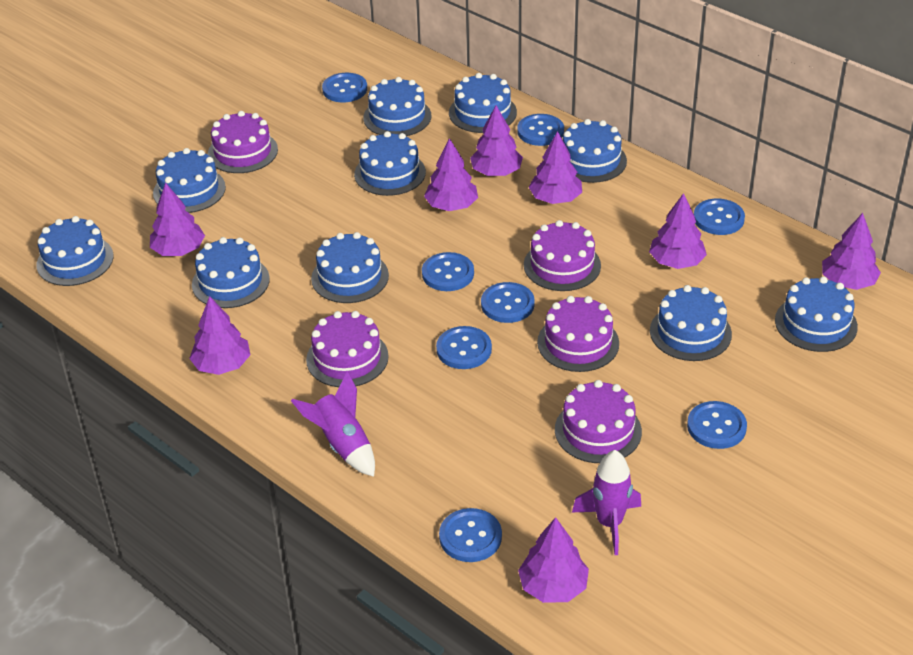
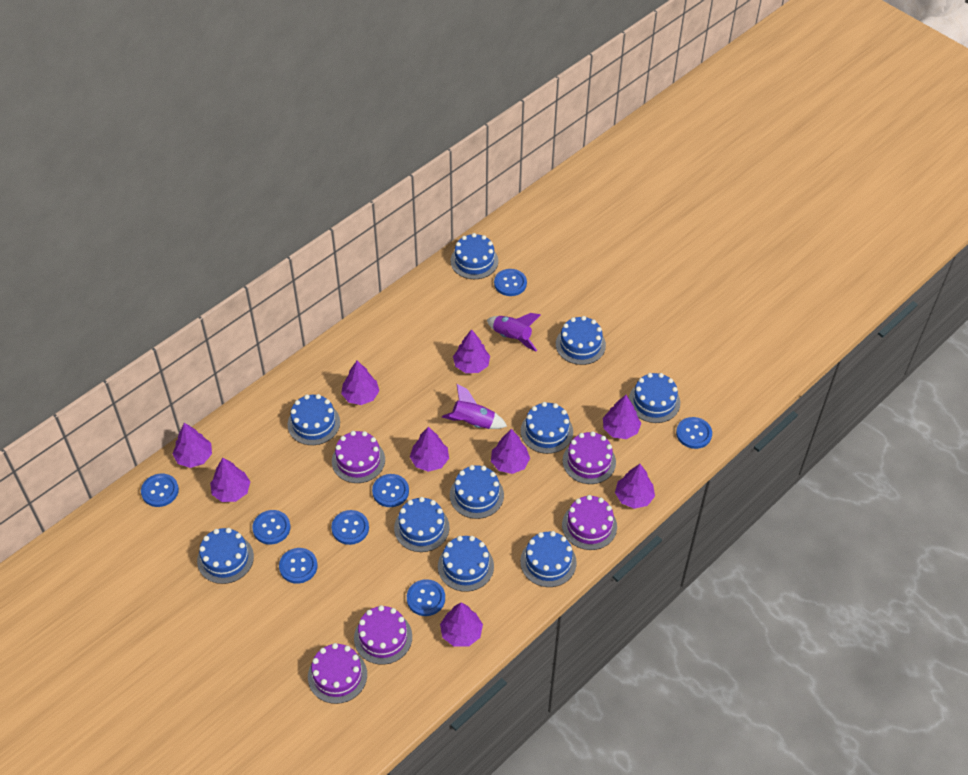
purple tree: [150,182,205,256] [189,296,250,375] [424,138,478,211] [470,105,523,176] [518,517,589,603] [529,131,582,204] [649,193,707,269] [822,213,881,290] = 8 -> [173,423,212,468] [210,458,250,502] [341,361,379,405] [410,427,449,472] [440,603,483,647] [453,329,490,373] [491,429,530,474] [603,395,641,439] [615,464,655,509] = 9

